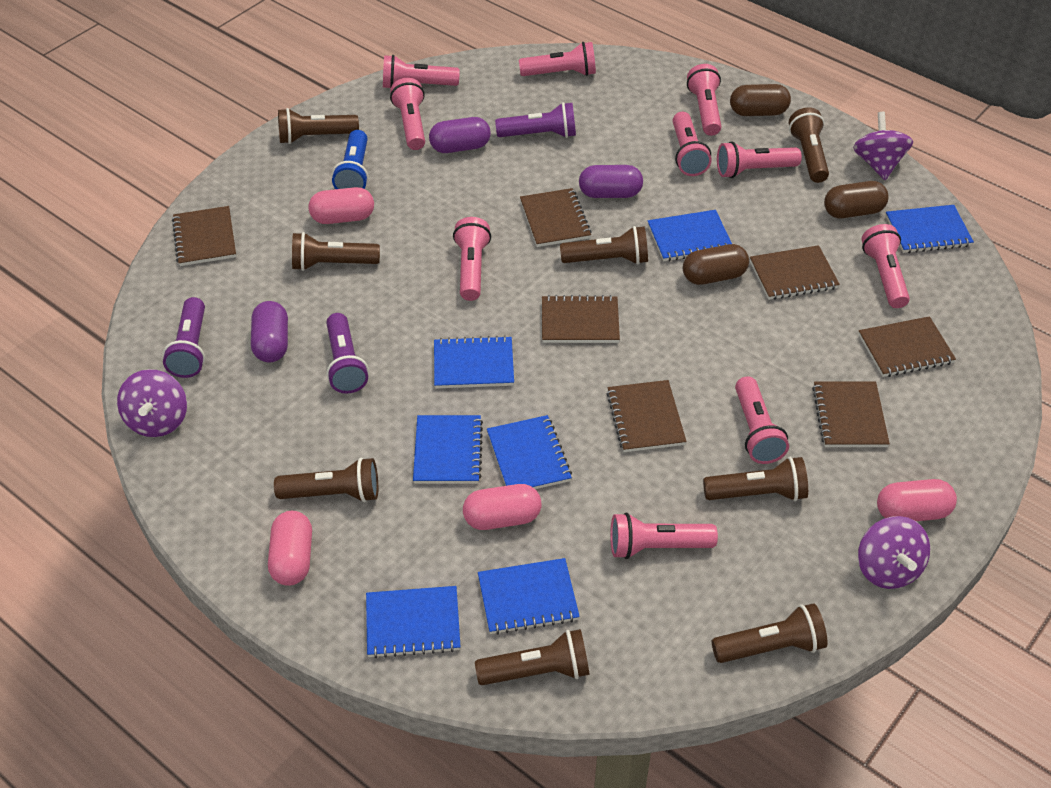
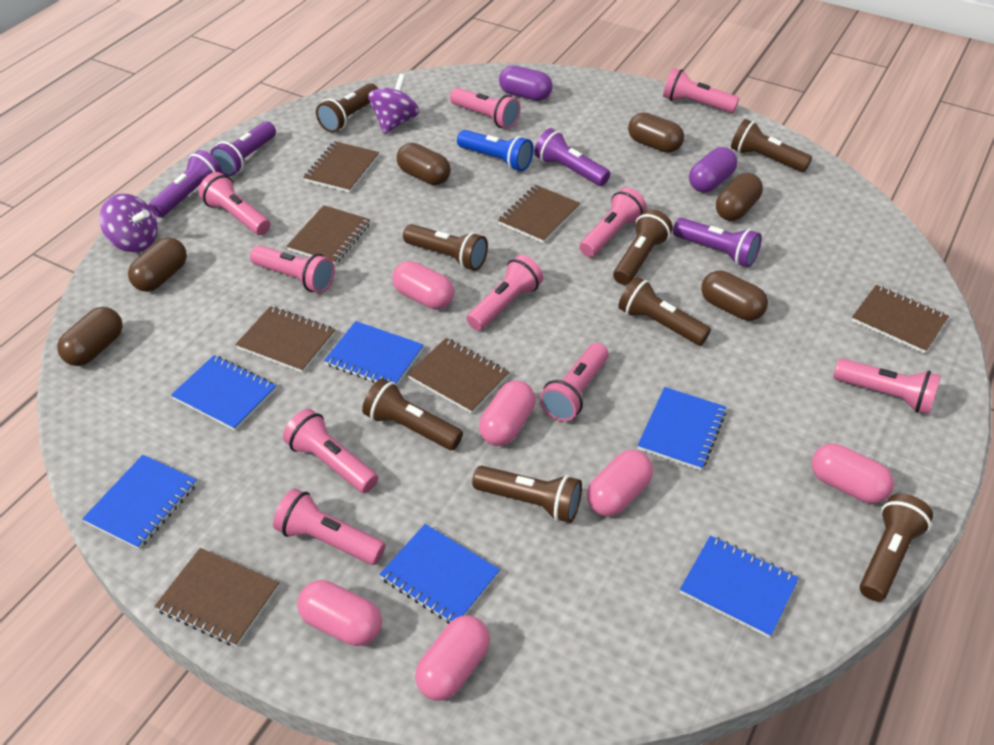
blue notebook: [366,586,461,658] [413,415,483,484] [434,335,514,388] [478,558,580,635] [487,415,572,489] [648,210,732,261] [886,205,974,253] = 7 -> [82,455,197,549] [171,355,276,431] [324,321,424,386] [379,524,500,624] [637,387,727,471] [680,535,799,638] = 6
brown capsule: [683,244,749,285] [730,84,791,116] [824,181,889,218] = 3 -> [57,307,123,366] [128,238,187,292] [397,143,451,185] [628,113,684,153] [701,270,768,321] [716,173,763,221] = 6
pink capsule: [268,511,312,586] [309,187,374,224] [463,484,542,530] [877,479,957,521] = 4 -> [297,580,382,646] [392,261,454,310] [415,616,490,701] [479,381,536,446] [587,450,653,516] [812,444,894,504] = 6
purple capsule: [251,301,288,362] [429,117,491,153] [579,165,643,198] = 3 -> [499,66,553,101] [689,147,737,192] = 2
purple flashlight: [163,297,205,378] [326,313,368,394] [495,102,576,138] = 3 -> [149,150,222,218] [210,121,276,176] [534,128,610,186] [673,218,762,267] = 4
purple spinning top: [117,369,187,437] [853,112,913,180] [858,516,930,589] = 3 -> [99,193,157,253] [368,74,419,134] = 2

